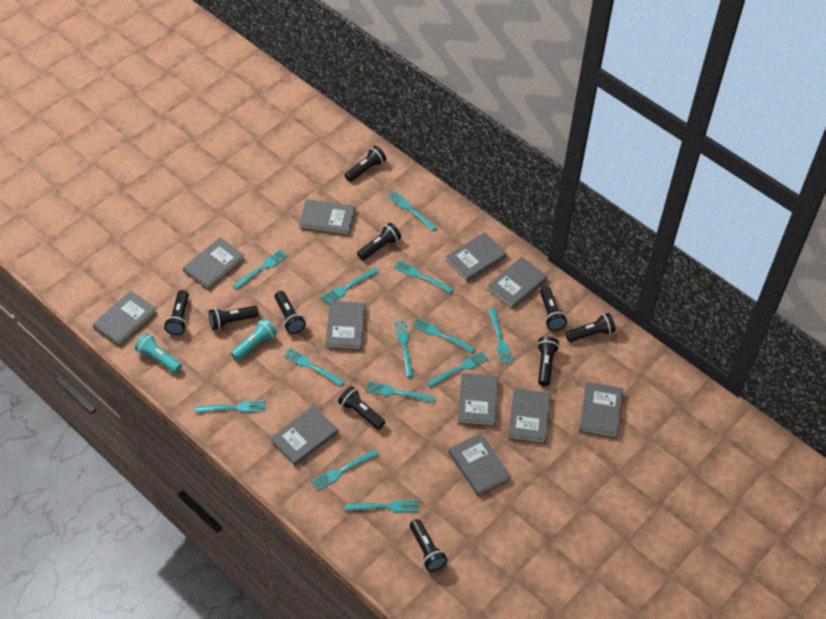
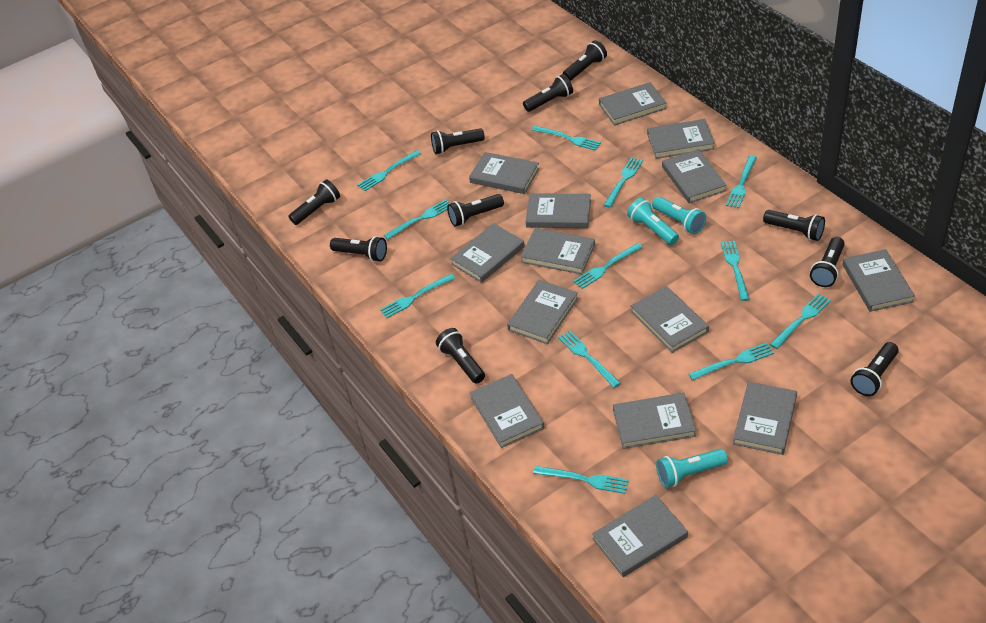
grey book: [93,291,157,346] [183,238,245,290] [270,406,338,466] [299,199,355,236] [325,301,365,351] [446,232,507,282] [448,433,511,496] [458,373,498,427] [487,257,547,309] [508,388,551,444] [580,382,623,438] = 11 -> [450,223,525,283] [469,152,539,194] [470,374,544,448] [507,280,578,344] [521,228,595,274] [525,193,591,228] [592,495,688,577] [599,82,667,125] [613,393,696,449] [631,286,709,353] [647,119,715,159] [662,149,726,203] [733,382,797,455] [842,249,915,312] = 14
turquoise flashlight: [135,333,182,373] [231,318,277,360] = 2 -> [627,198,679,245] [652,197,706,234] [656,449,728,488] = 3
turquoise fork: [195,400,266,413] [233,249,288,289] [283,348,344,386] [311,449,378,490] [320,268,378,305] [345,500,419,512] [366,381,435,403] [388,191,437,231] [393,260,453,293] [395,321,413,377] [412,318,475,353] [427,351,488,387] [488,308,513,365] = 13 -> [358,150,421,191] [380,274,455,318] [384,199,450,240] [532,126,601,151] [533,466,629,494] [558,330,621,388] [573,243,643,289] [604,157,643,208] [689,343,774,380] [721,241,750,301] [726,155,757,208] [770,293,831,349] = 12

